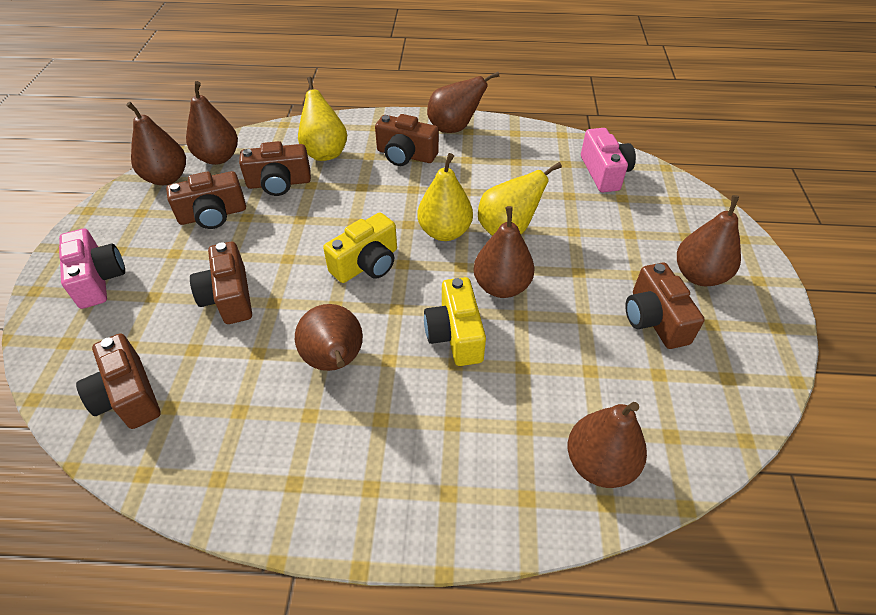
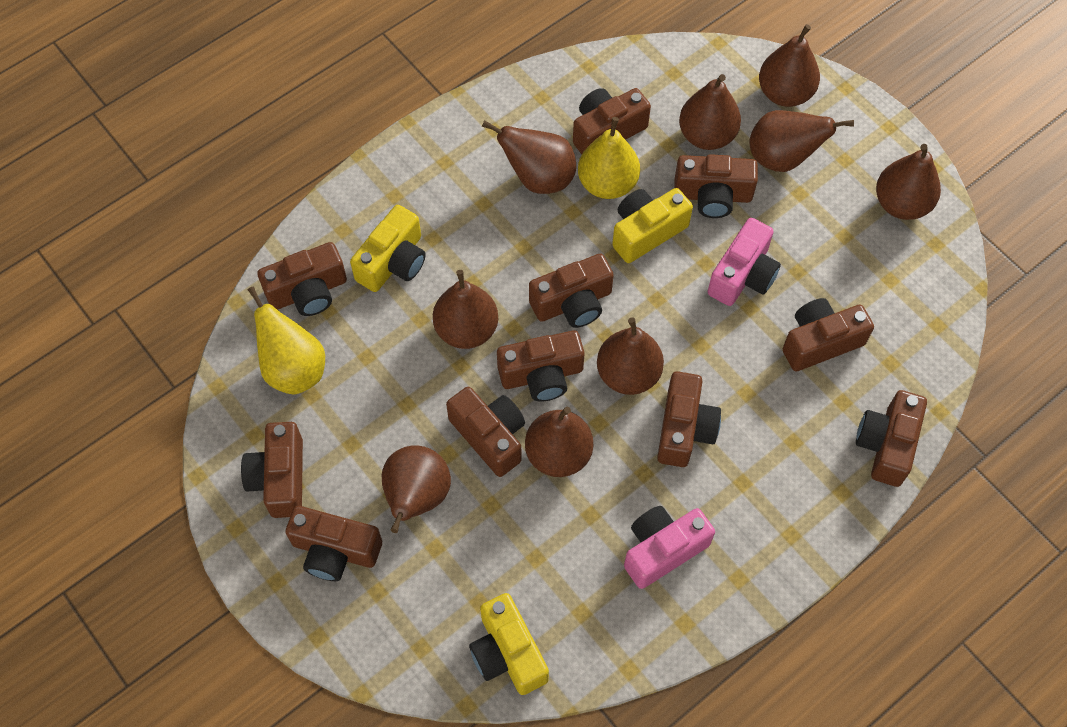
brown camera: [76,333,161,429] [166,171,246,229] [190,242,252,324] [239,141,311,196] [375,114,439,166] [625,263,705,349] = 6 -> [241,422,303,518] [257,242,347,316] [285,506,382,581] [446,387,525,477] [497,330,584,402] [529,253,614,328] [573,88,651,154] [657,371,721,467] [674,154,758,218] [783,298,874,371] [856,390,927,487] = 11
brown pear: [126,102,186,185] [186,81,238,165] [295,304,363,371] [427,72,500,133] [474,206,535,298] [568,402,647,488] [677,195,741,286] = 7 -> [382,445,451,533] [433,270,498,349] [482,120,576,194] [525,407,593,477] [597,318,664,395] [679,74,741,150] [749,110,854,172] [759,24,820,107] [876,144,941,220] = 9
yellow camera: [323,213,397,283] [424,277,486,366] = 2 -> [350,205,426,292] [469,593,549,695] [612,188,693,263] = 3
yellow pear: [298,77,347,161] [418,153,473,241] [478,162,562,236] = 3 -> [248,286,325,395] [578,117,640,199] = 2

